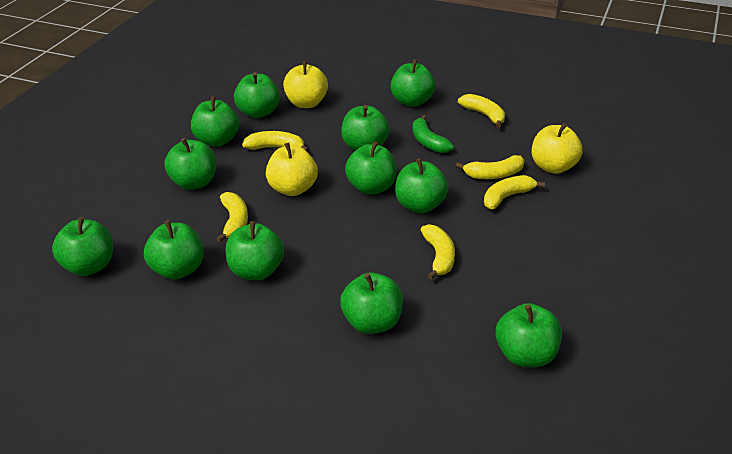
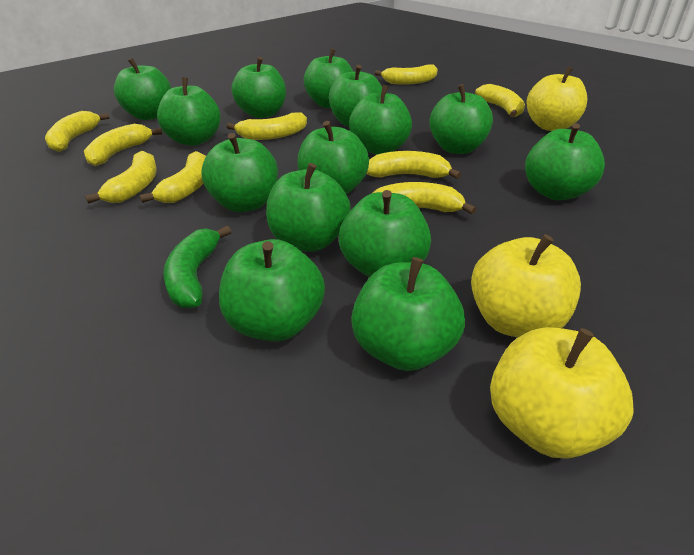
green apple: [52,217,113,276] [144,220,204,280] [165,138,216,190] [191,96,239,147] [225,221,284,280] [234,72,280,118] [340,272,403,334] [341,105,390,151] [345,141,396,195] [391,59,435,107] [395,159,448,213] [496,303,562,367] = 12 -> [114,58,171,120] [157,77,220,146] [202,133,278,212] [219,239,325,341] [232,57,286,118] [266,163,351,252] [298,121,369,195] [304,48,353,108] [329,65,382,127] [339,190,431,277] [349,85,412,155] [351,257,465,371] [429,84,493,154] [525,123,605,200] = 14
yellow banana: [216,192,248,242] [242,131,309,152] [420,224,455,280] [456,155,524,179] [458,94,505,128] [484,175,545,209] = 6 -> [45,111,110,152] [84,124,162,166] [85,151,157,204] [140,151,206,203] [226,112,307,140] [366,151,461,179] [373,182,476,214] [375,64,438,85] [475,84,525,118] = 9

